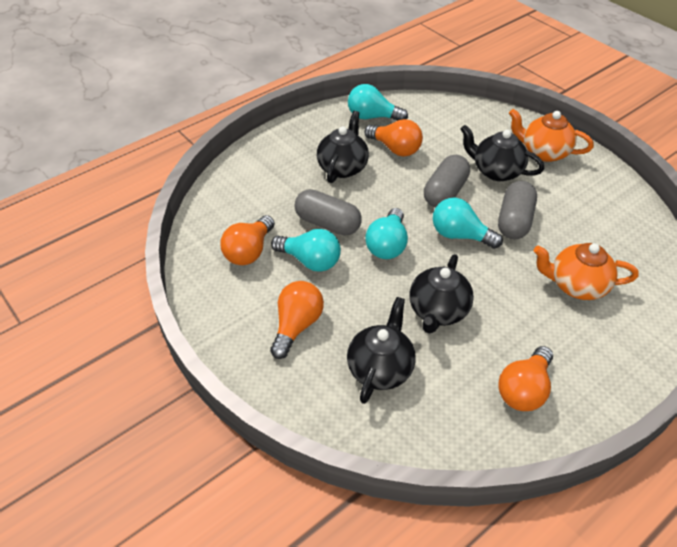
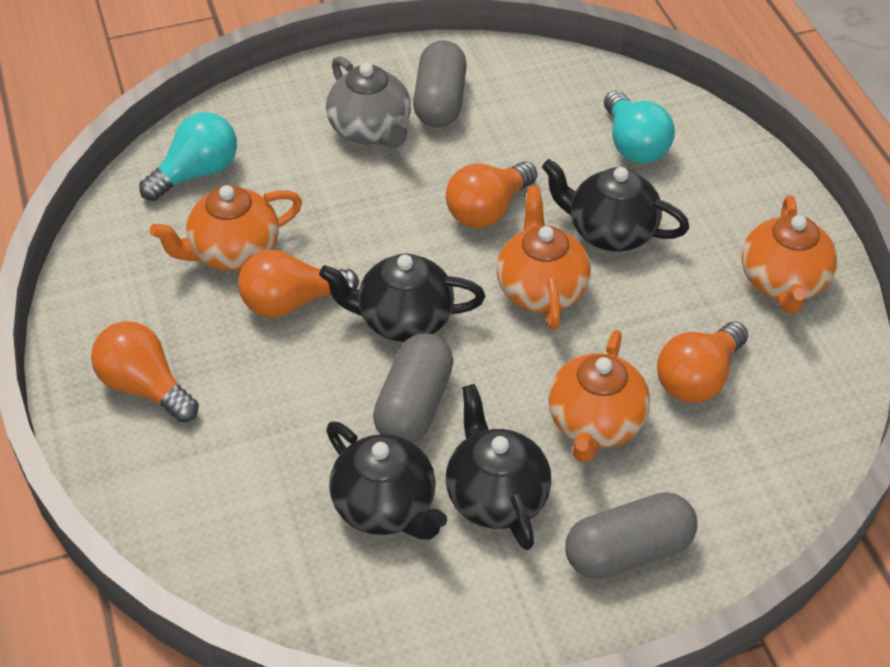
grey teapot: none = 0 -> [326,56,411,148] = 1
orange teapot: [509,109,594,162] [534,243,639,300] = 2 -> [150,185,302,271] [496,186,591,330] [548,330,650,463] [742,195,837,314] = 4
turquoise light bulb: [271,229,341,272] [348,84,408,121] [365,208,408,259] [433,198,503,249] = 4 -> [139,112,237,201] [604,91,675,164] = 2

